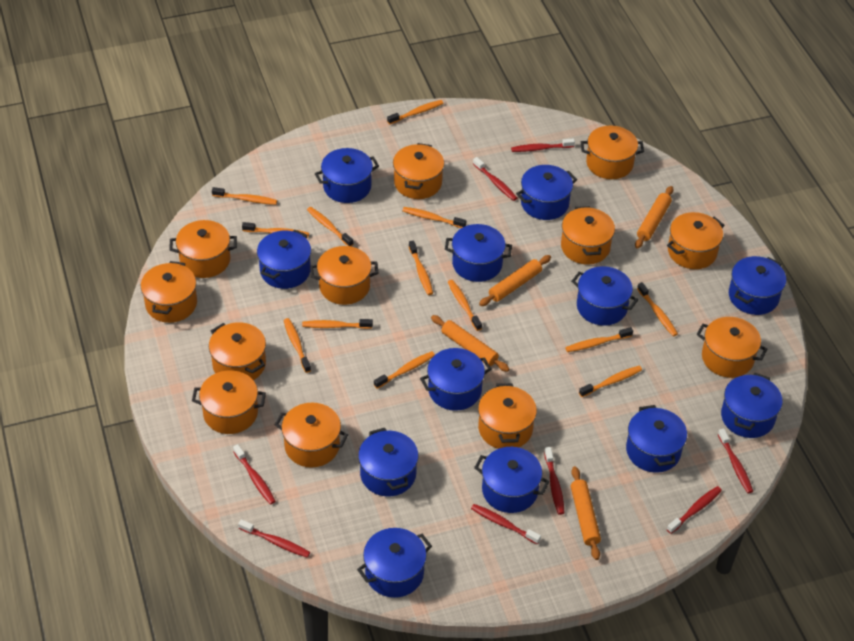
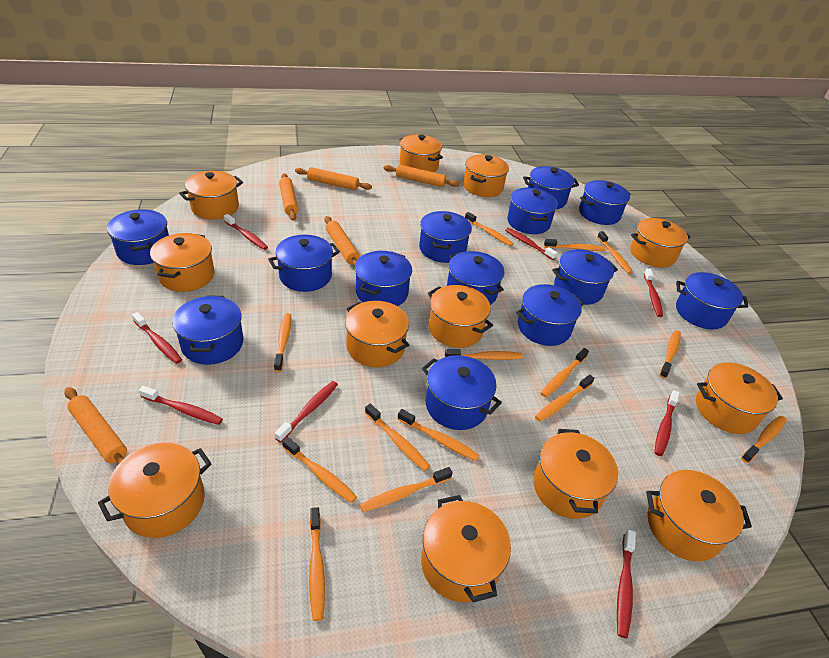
blue pot: [257,230,311,289] [315,148,379,203] [357,528,432,598] [358,428,419,496] [420,348,491,411] [445,224,512,282] [474,447,550,513] [516,165,577,220] [571,266,638,326] [626,405,687,473] [721,373,783,438] [729,256,786,315] = 12 -> [107,209,169,265] [172,295,243,365] [268,235,340,292] [355,251,412,306] [419,211,472,263] [422,355,502,430] [447,251,504,305] [507,187,558,234] [516,284,584,346] [523,166,579,209] [552,249,618,305] [579,180,631,225] [676,272,749,329] = 13
orange rolling pin: [431,315,510,372] [479,255,551,306] [571,466,601,560] [635,186,673,249] = 4 -> [64,387,127,464] [279,173,298,221] [295,167,372,190] [324,216,360,267] [384,165,459,187] = 5
orange toothbrush: [212,187,277,205] [242,222,309,238] [284,318,311,373] [302,319,373,329] [307,207,353,247] [374,351,435,389] [387,100,444,124] [402,207,466,228] [409,240,433,295] [448,280,482,331] [565,327,633,352] [579,366,642,397] [637,282,678,336] = 13 -> [274,313,291,372] [282,437,357,503] [309,507,325,621] [360,467,453,512] [365,403,430,471] [398,409,479,461] [445,349,522,360] [465,212,514,247] [535,375,595,422] [541,348,589,398] [544,239,605,251] [597,231,633,274] [660,330,681,379] [741,415,787,463] = 14

